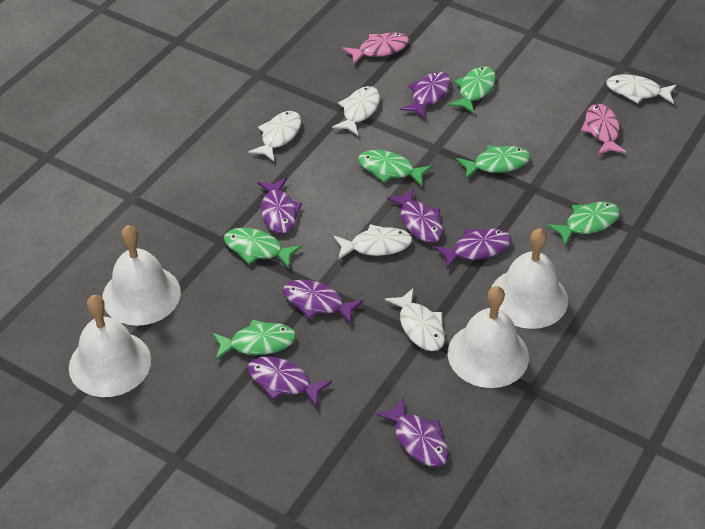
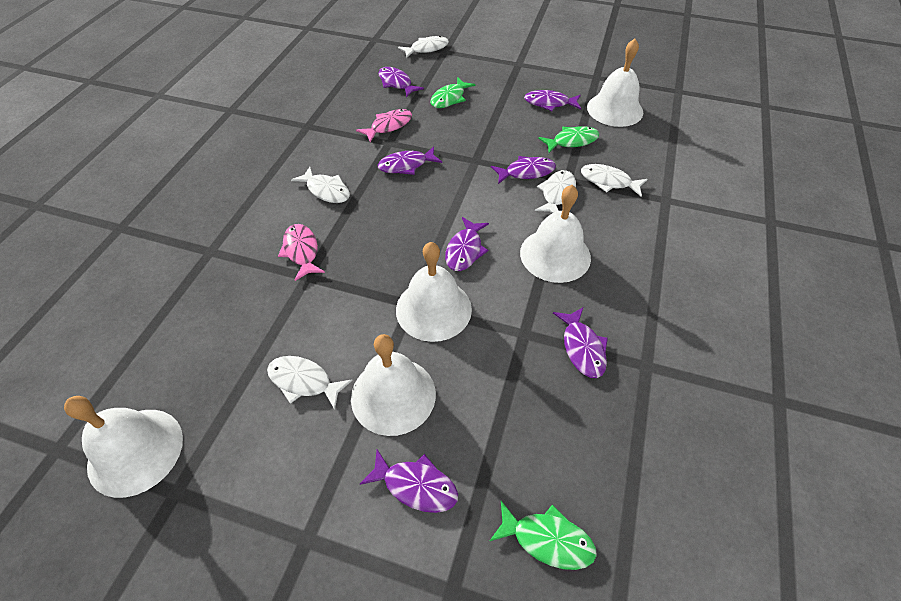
green fish: [212,319,296,360] [224,228,302,268] [358,150,432,186] [448,66,496,114] [456,145,531,179] [547,202,620,245] = 6 -> [430,77,476,108] [490,501,597,570] [538,126,599,153] = 3
white bell: [69,295,151,397] [102,225,181,326] [448,286,529,388] [491,228,568,329] = 4 -> [64,396,183,498] [351,334,436,436] [396,242,472,342] [520,185,591,283] [587,39,643,127] = 5

